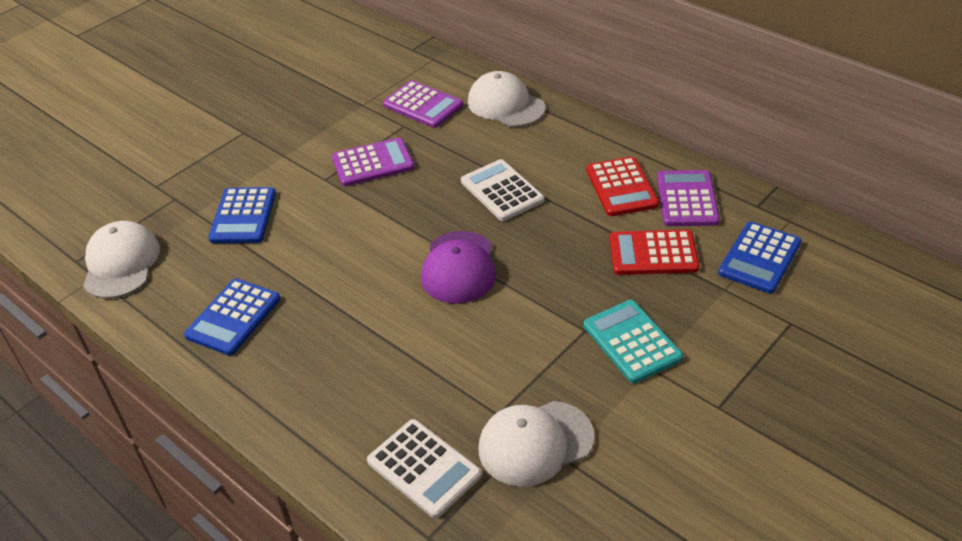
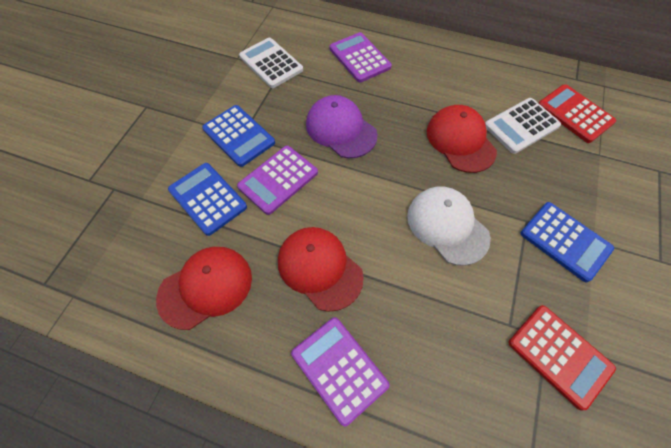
red cap: none = 0 -> [156,247,252,330] [278,227,364,312] [426,105,497,173] = 3
turquoise calculator: [584,300,683,383] = 1 -> none = 0
white cap: [83,221,160,299] [468,71,545,127] [479,401,594,487] = 3 -> [407,187,491,266] = 1

